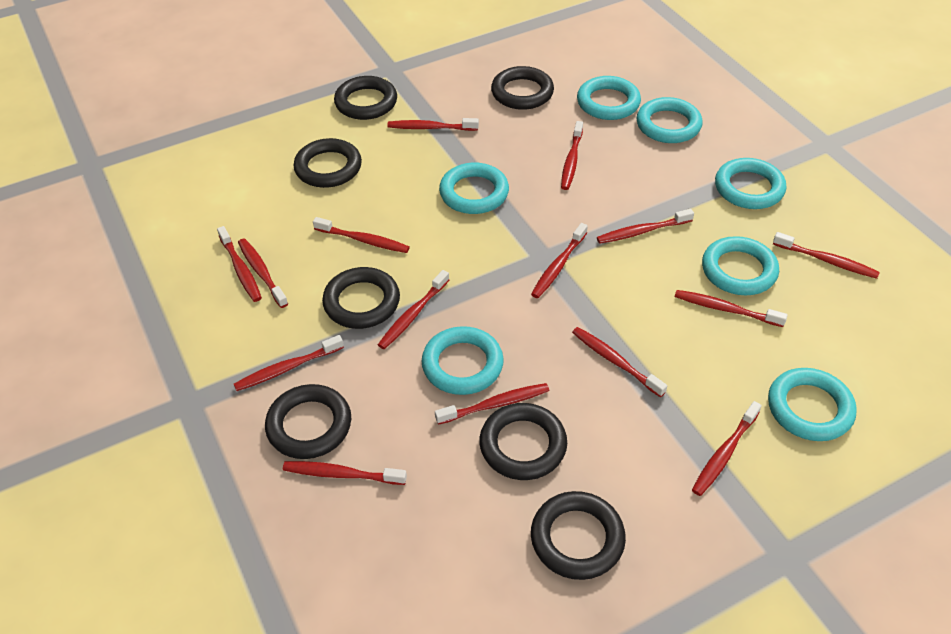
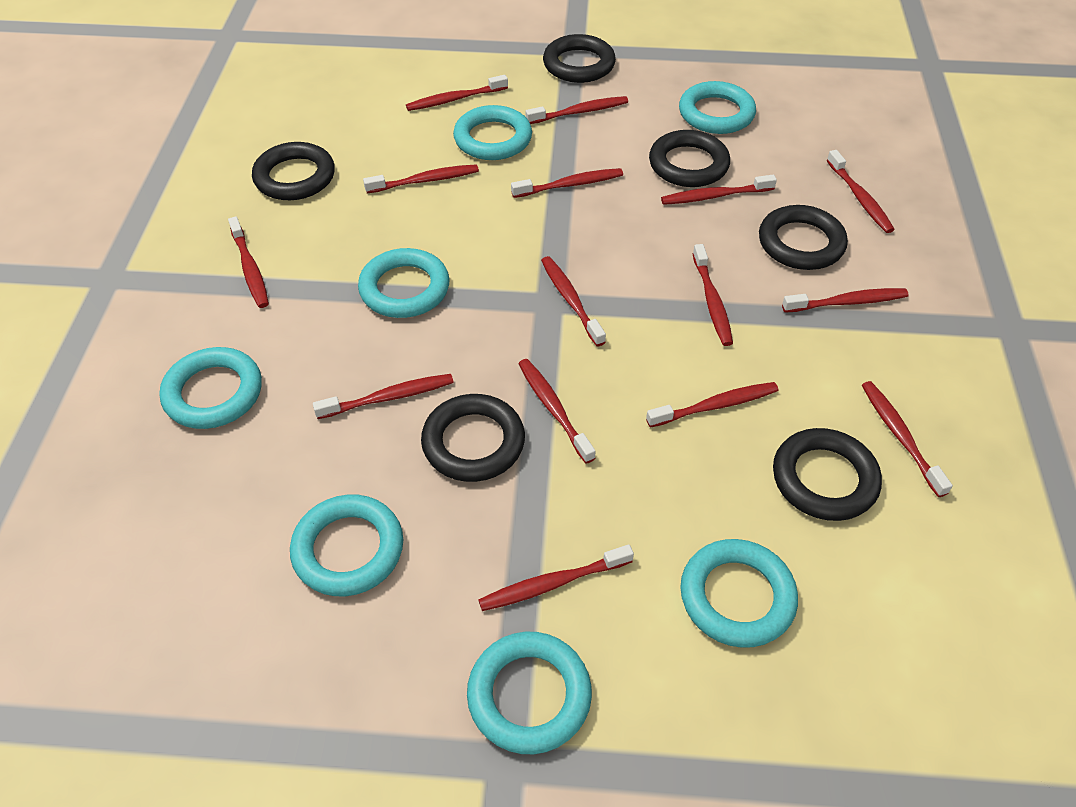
black ring: [265,384,351,459] [294,138,362,188] [322,267,400,329] [334,76,397,120] [479,403,567,480] [491,66,554,110] [531,491,626,580] = 7 -> [252,142,335,200] [421,394,525,482] [543,34,616,83] [649,130,730,187] [759,205,848,270] [773,428,882,521] = 6

